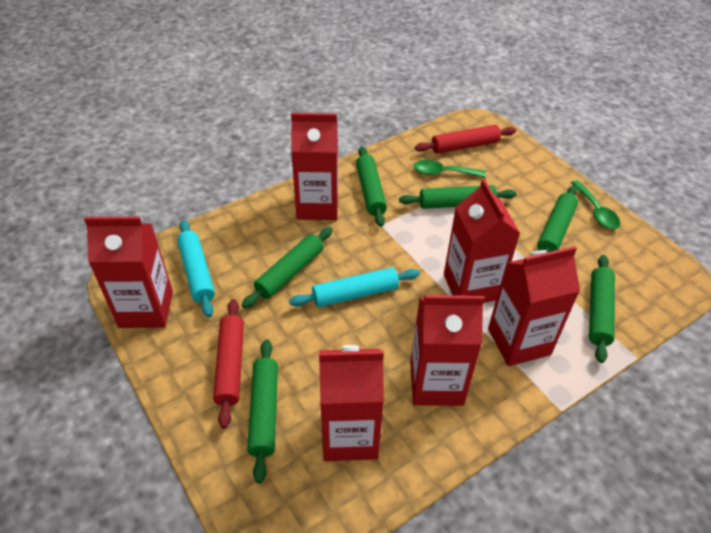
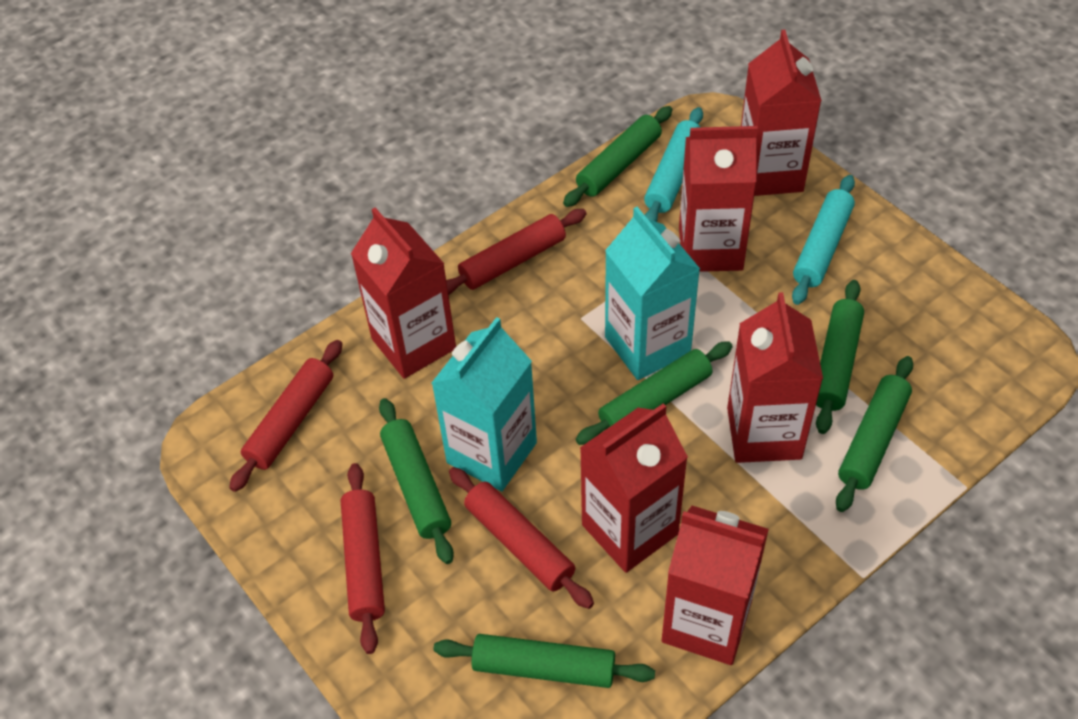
green spoon: [414,160,486,178] [571,180,620,229] = 2 -> none = 0
red rolling pin: [213,299,244,428] [415,125,516,154] = 2 -> [229,340,342,492] [341,463,385,654] [446,209,587,295] [449,467,594,609] = 4
turquoise carton: none = 0 -> [432,317,537,491] [605,207,700,380] = 2

